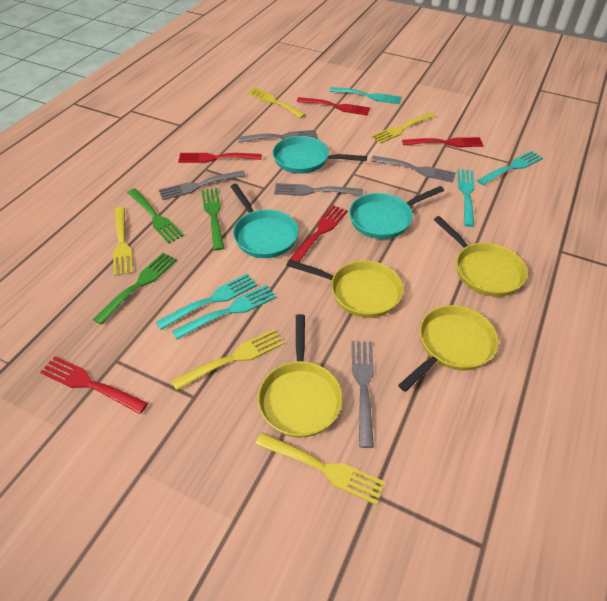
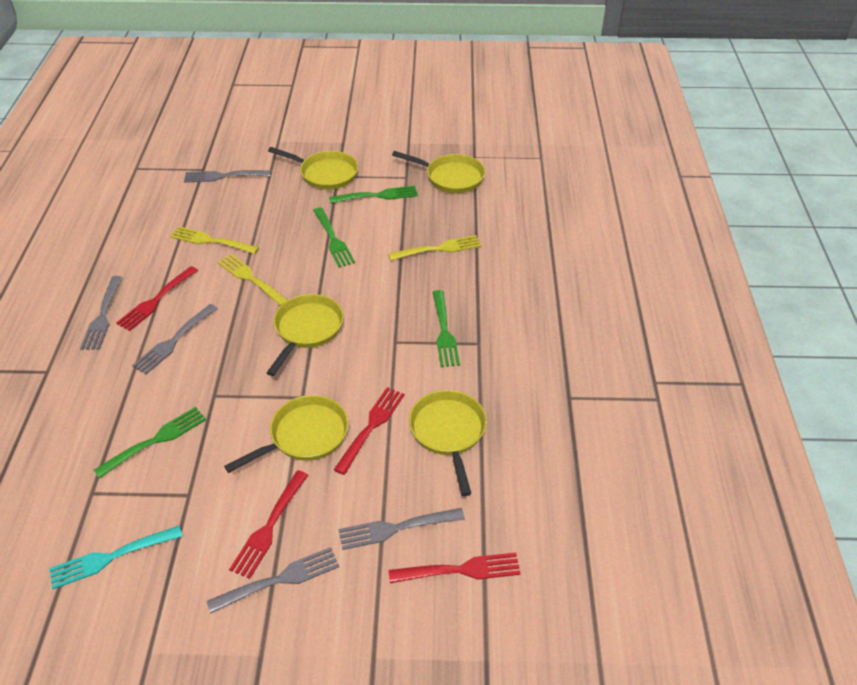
green fork: [93,253,177,325] [127,188,184,243] [202,188,224,251] = 3 -> [94,407,206,478] [313,207,355,268] [329,186,418,203] [433,290,460,367] = 4
red fork: [40,356,148,414] [178,153,262,163] [290,205,348,262] [297,97,370,116] [402,137,484,147] = 5 -> [116,266,198,331] [229,470,308,579] [334,387,405,475] [389,553,521,583] = 4
turquoise fork: [156,274,257,330] [172,285,276,339] [329,87,402,104] [457,169,475,227] [477,151,543,185] = 5 -> [49,525,183,589] = 1
turquoise pan: [230,184,299,258] [273,136,367,174] [349,186,444,239] = 3 -> none = 0
yellow fork: [113,207,133,276] [171,329,284,391] [247,87,306,118] [255,433,385,505] [371,112,436,144] = 5 -> [170,226,259,254] [218,254,288,306] [388,235,482,261] = 3
yellow pan: [258,314,343,438] [286,259,403,318] [398,305,498,392] [434,216,527,297] = 4 -> [224,395,348,473] [267,294,344,376] [268,147,358,190] [392,151,485,193] [409,390,487,496] = 5

